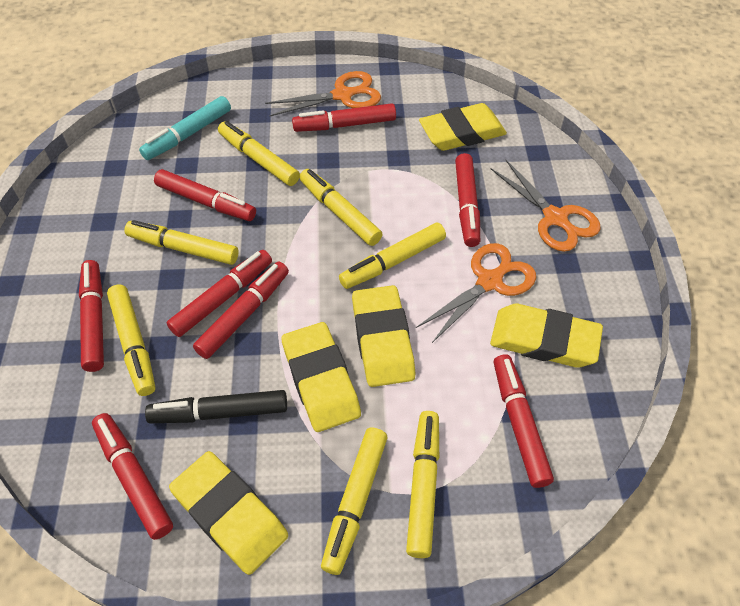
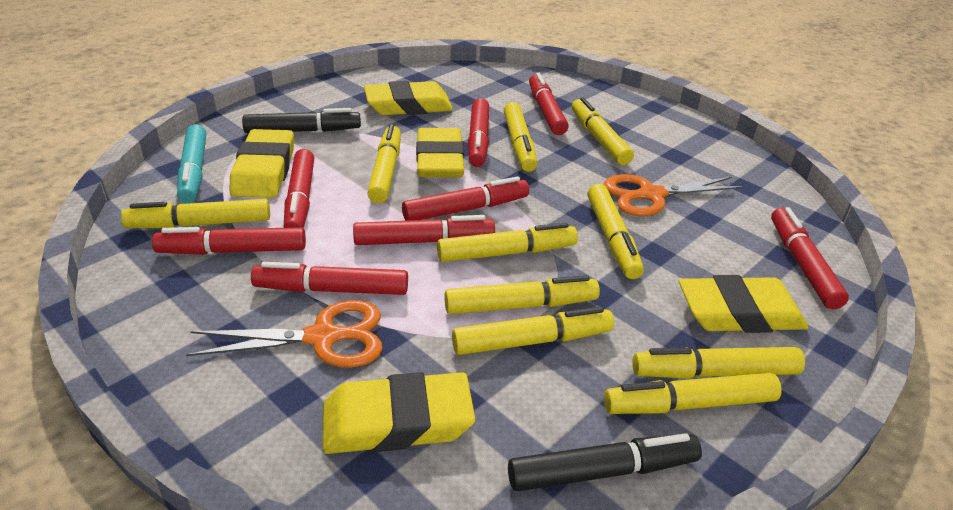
black marker: [145,390,287,423] = 1 -> [242,108,361,133] [508,433,702,491] = 2
orange scissors: [265,71,381,116] [416,243,536,343] [491,160,600,252] = 3 -> [186,300,383,368] [604,174,744,216] = 2
yellow marker: [107,284,156,396] [124,220,239,265] [218,121,300,186] [299,169,383,246] [321,428,387,575] [339,223,446,289] [406,411,439,558] = 7 -> [121,199,270,228] [367,124,401,203] [437,223,578,262] [444,275,600,314] [452,307,614,355] [504,102,537,172] [572,97,634,165] [587,184,644,279] [604,373,782,414] [632,347,805,379] = 10

